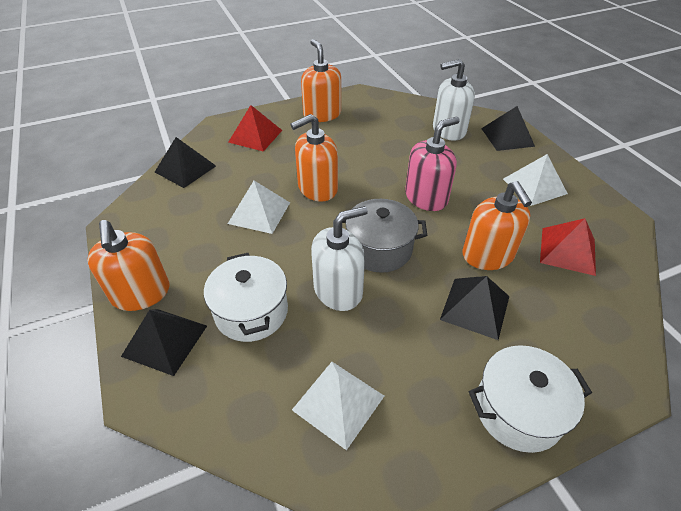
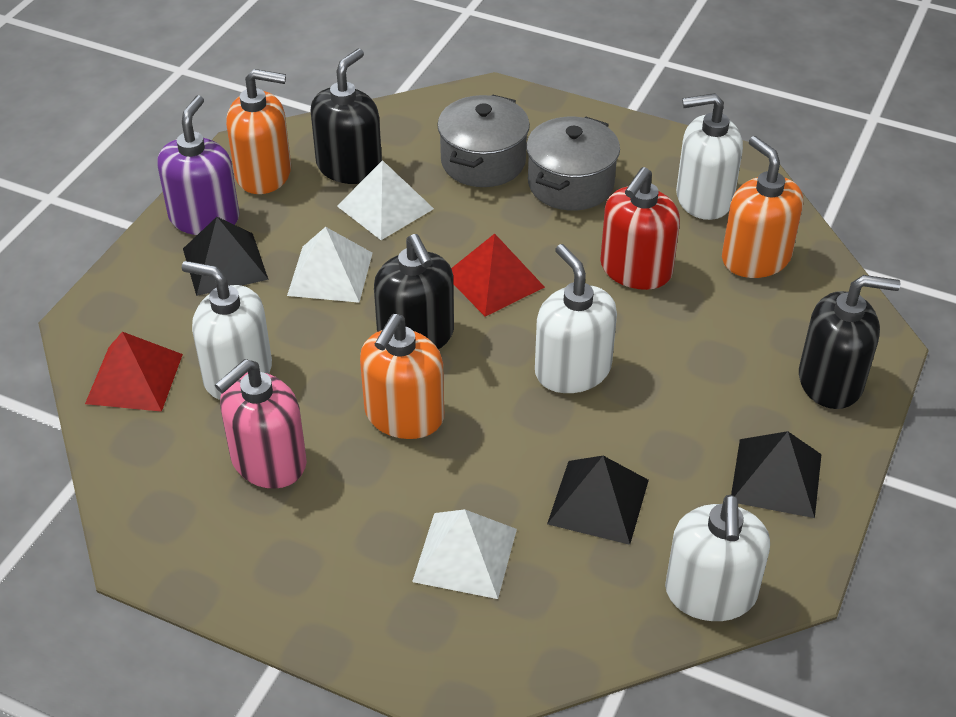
black pyramid: [121,309,207,376] [155,137,216,188] [440,276,509,340] [481,106,535,151] = 4 -> [183,217,269,296] [547,456,649,545] [731,431,822,518] = 3
black soap dispenser: none = 0 -> [310,49,382,184] [374,234,454,349] [799,275,900,409] = 3
grey pot: [342,199,427,273] = 1 -> [437,94,530,187] [526,116,620,211] = 2
orange soap dispenser: [87,220,170,311] [290,114,338,202] [301,39,341,122] [462,181,532,270] = 4 -> [226,69,291,194] [360,314,444,439] [722,136,803,278] = 3
purple soap dispenser: none = 0 -> [157,95,239,235] = 1
red soap dispenser: none = 0 -> [600,167,680,290] = 1
white pot: [204,253,288,342] [469,345,592,453] = 2 -> none = 0
white soap dispenser: [311,206,368,311] [433,59,475,141] = 2 -> [182,261,272,400] [535,244,617,393] [665,495,770,621] [676,93,743,220] = 4

